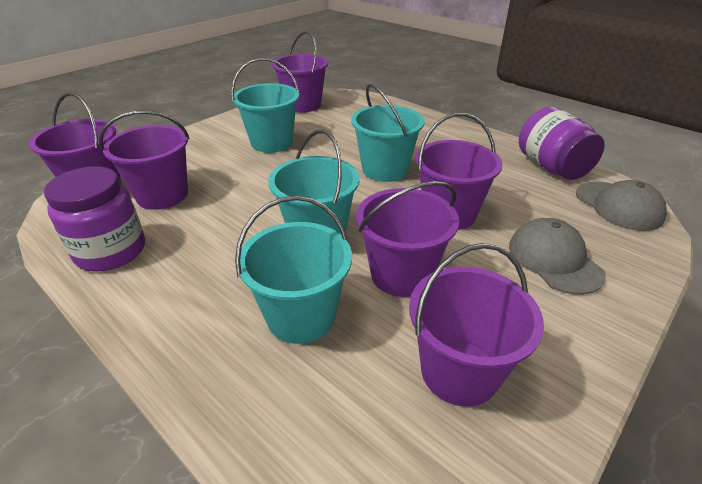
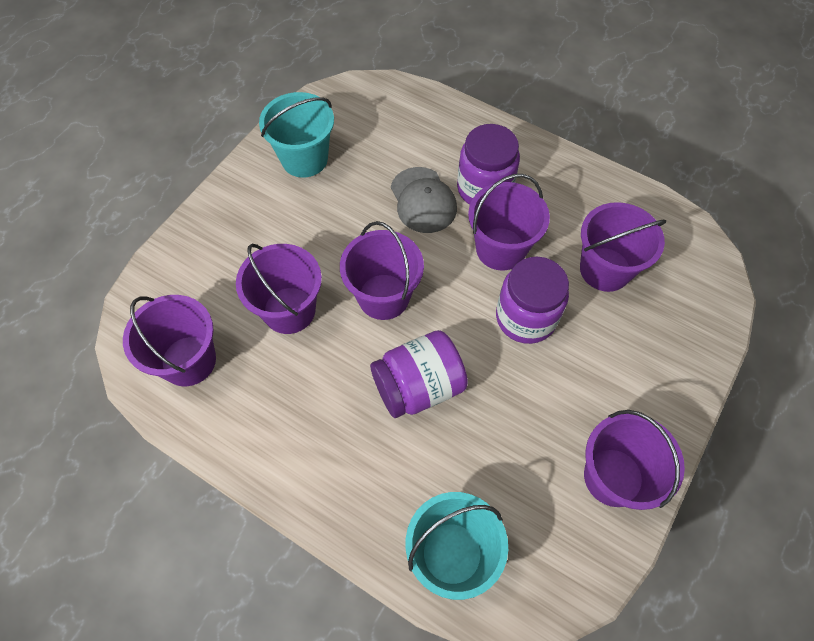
grey cap: [509,218,606,295] [576,180,667,231] = 2 -> [391,167,457,233] = 1
purple jar: [44,167,145,271] [519,107,605,180] = 2 -> [370,330,468,418] [457,124,520,205] [496,257,569,344] = 3
turquoise bucket: [231,58,299,153] [235,196,352,344] [268,130,359,234] [351,84,425,182] = 4 -> [259,92,334,178] [405,492,508,600] = 2

